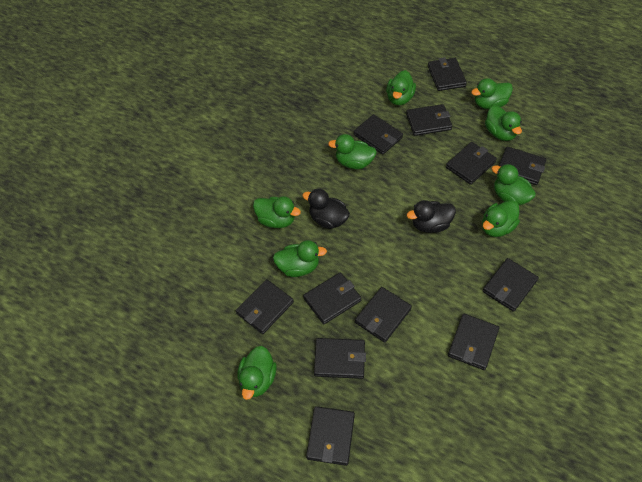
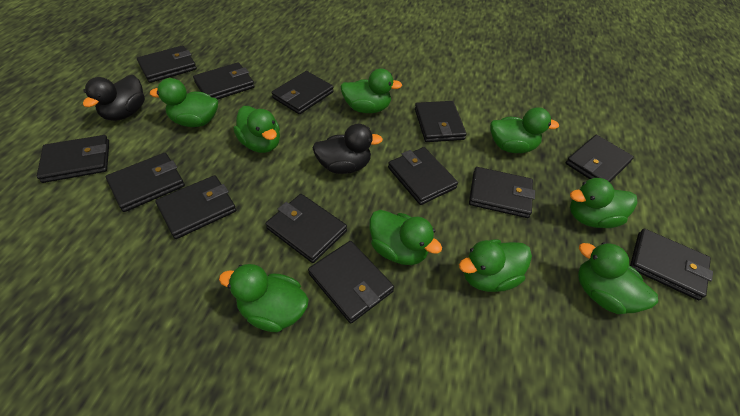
black wallet: [236,279,294,334] [303,272,361,324] [306,406,355,466] [314,338,366,379] [353,114,403,155] [355,287,412,343] [406,104,452,136] [428,57,467,91] [446,142,497,185] [448,313,499,370] [483,258,539,312] [499,147,546,185] = 12 -> [37,135,109,183] [106,153,185,212] [137,46,197,83] [155,175,236,239] [193,62,255,100] [266,194,347,263] [271,71,333,114] [308,241,394,323] [388,147,458,205] [415,101,467,142] [469,167,535,218] [566,135,634,182] [630,229,713,300] = 13

